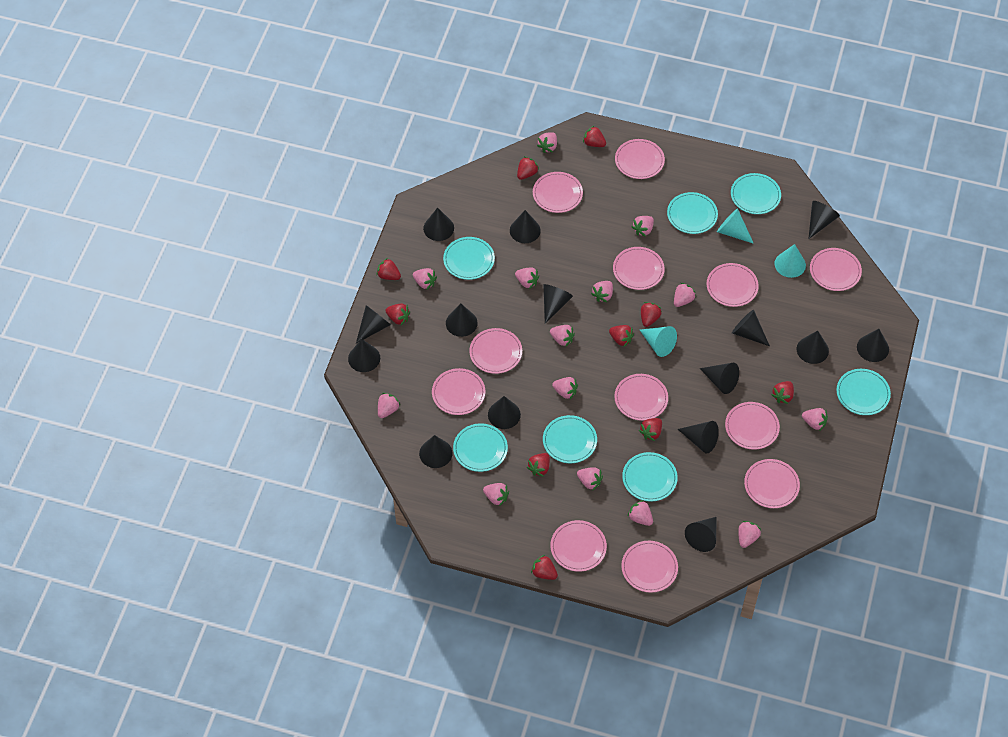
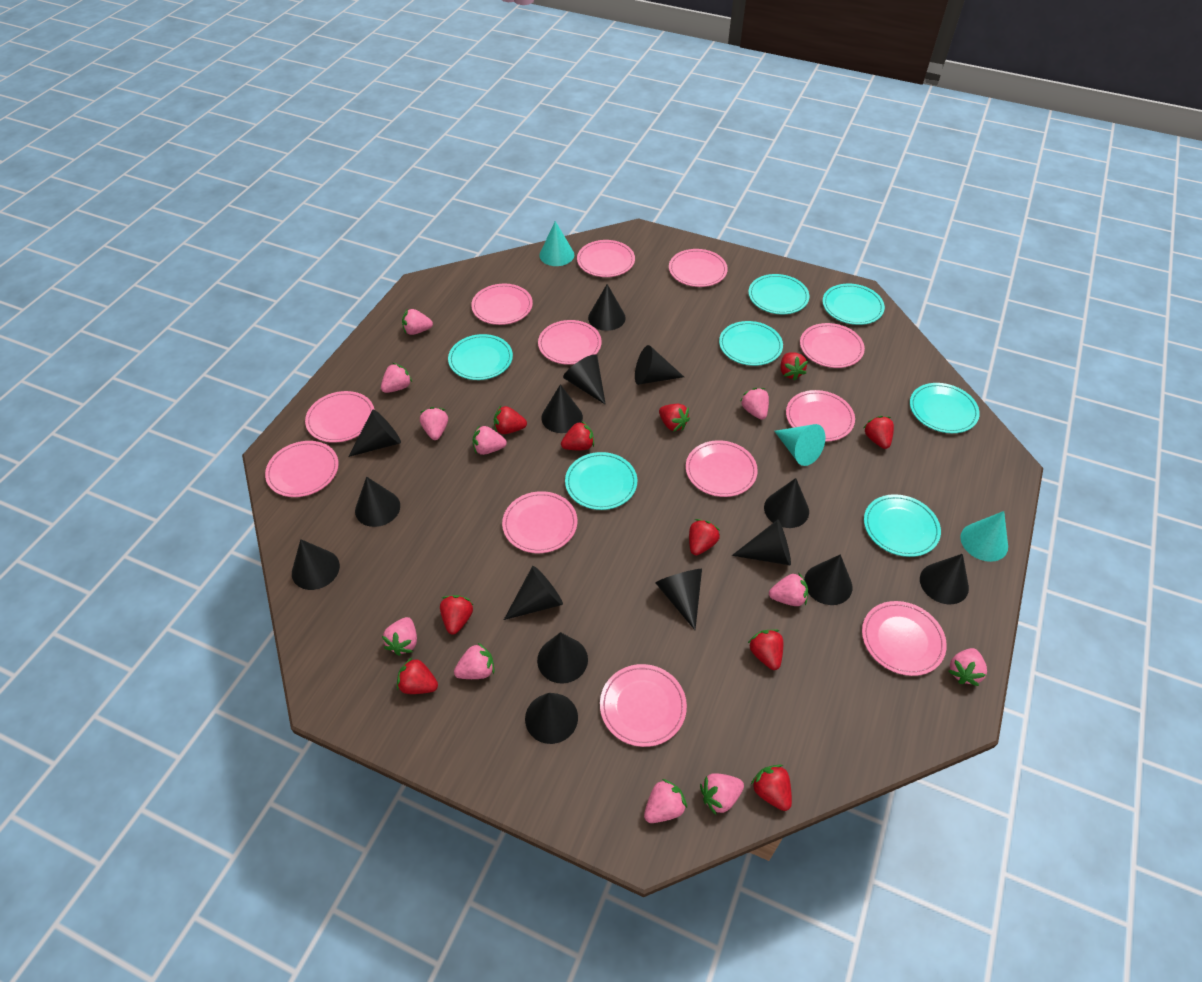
pink strawberry: [378,393,400,418] [413,268,437,289] [483,483,509,506] [515,267,539,289] [537,132,557,153] [550,325,575,347] [552,377,578,399] [577,467,603,490] [591,281,613,302] [628,500,653,526] [632,216,654,237] [674,283,696,307] [738,521,761,548] [802,408,828,430] = 14 -> [381,363,412,393] [382,617,417,656] [402,309,433,335] [420,407,448,440] [454,643,494,679] [473,425,507,455] [644,779,687,823] [700,773,744,815] [741,388,769,420] [769,572,808,606] [948,648,987,686] = 11

